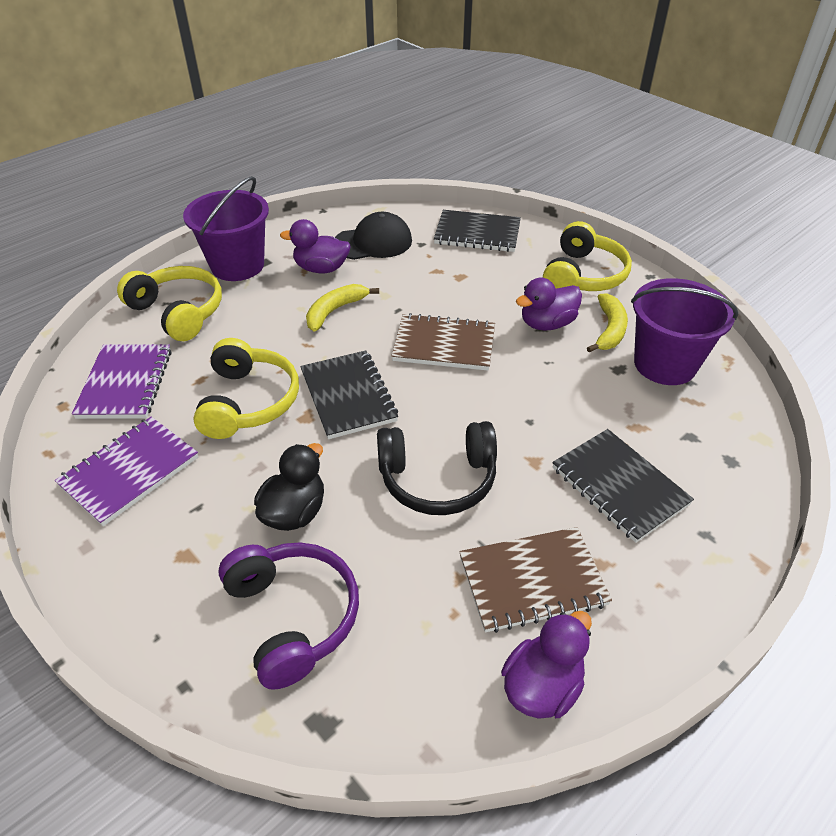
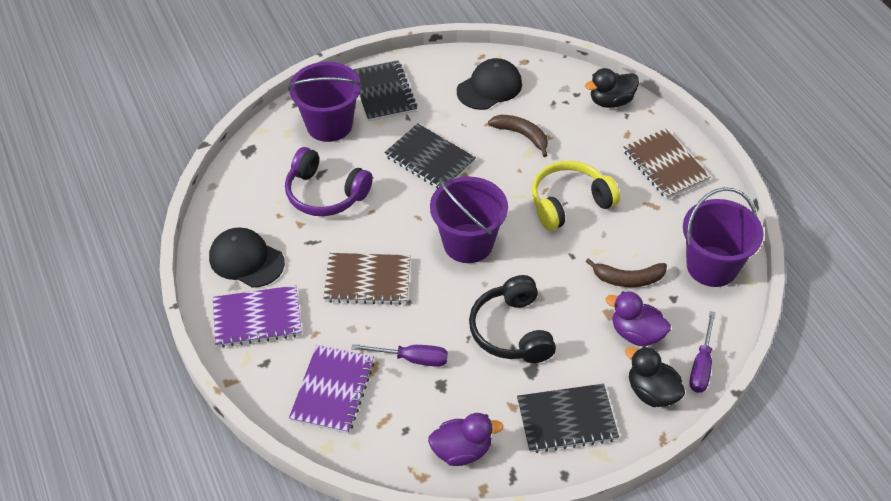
black cap: [335,212,412,260] = 1 -> [209,228,285,287] [457,58,522,110] = 2
black duck: [254,443,324,531] = 1 -> [585,68,639,108] [625,346,685,407] = 2
brown banana: none = 0 -> [488,115,548,157] [586,258,667,287] = 2
purple bucket: [183,176,269,281] [631,278,739,385] = 2 -> [288,62,362,142] [430,177,508,263] [683,187,764,287] = 3
purple duck: [280,219,351,273] [501,611,592,719] [516,278,582,331] = 3 -> [428,413,503,466] [605,291,671,347] = 2
purple screwdriver: none = 0 -> [351,344,448,367] [689,311,716,393] = 2
yellow banana: [306,284,379,332] [587,293,628,353] = 2 -> none = 0
yellow headphones: [117,266,222,341] [193,338,299,439] [543,221,632,291] = 3 -> [531,161,620,231] = 1

